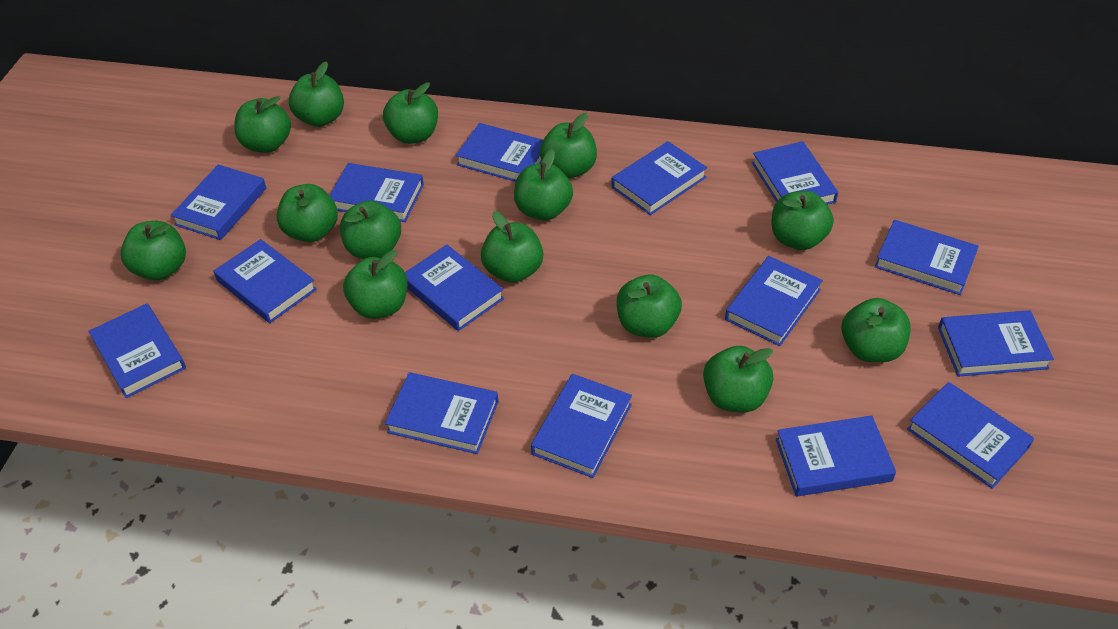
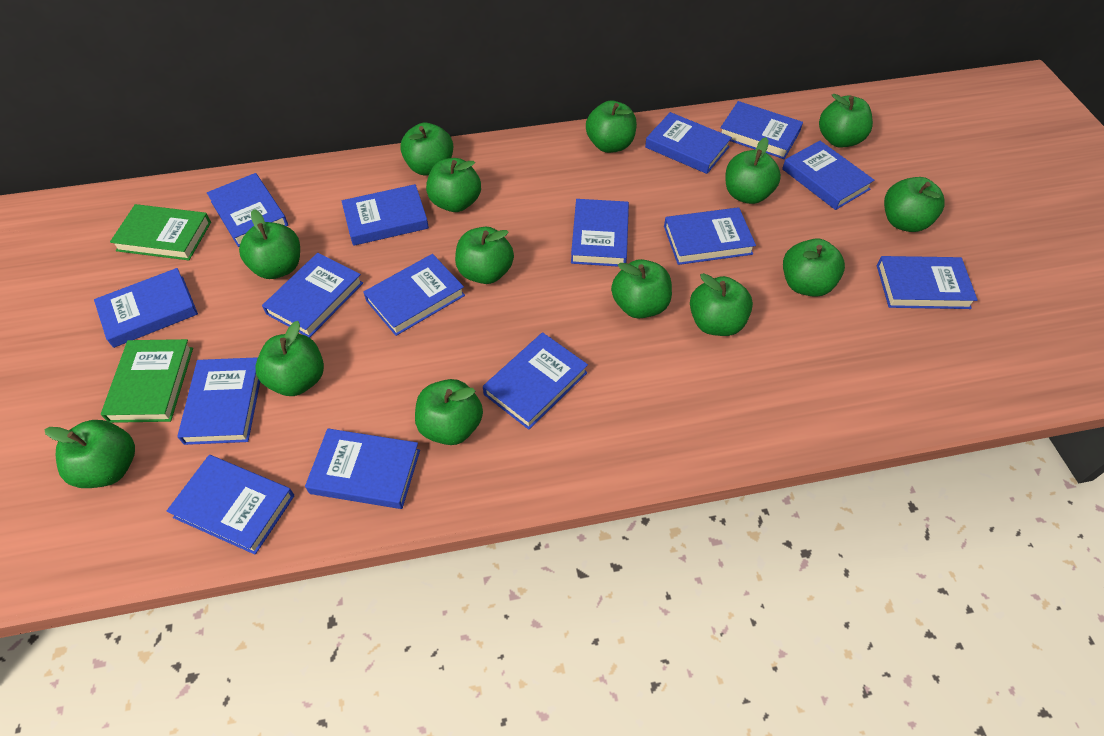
green book: none = 0 -> [101,339,193,423] [110,204,211,260] = 2

